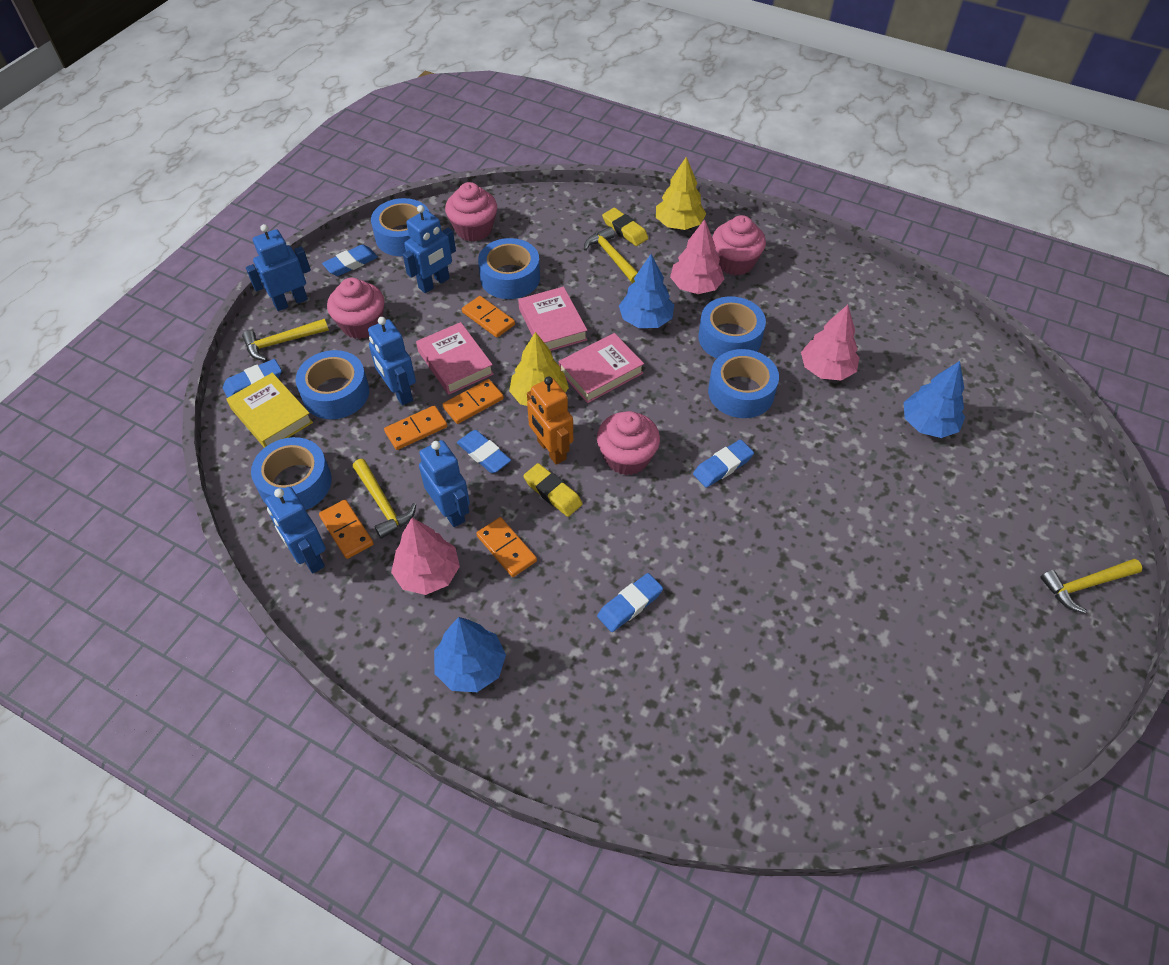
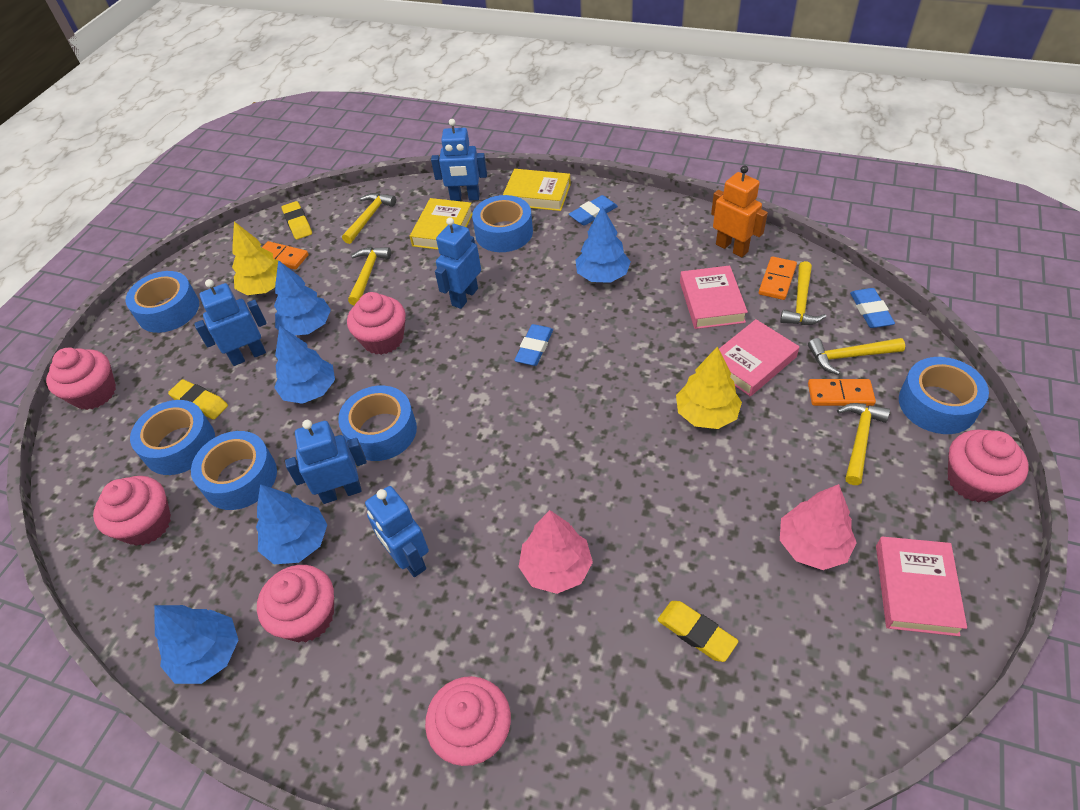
blue eraser: [223,359,282,398] [322,245,378,276] [457,430,511,473] [597,573,663,632] [693,440,754,488] = 5 -> [514,324,553,366] [569,195,618,225] [850,288,895,328] = 3
blue tree: [434,617,506,692] [619,254,674,328] [904,361,965,438] = 3 -> [154,605,238,684] [256,484,327,564] [274,260,331,335] [274,326,335,404] [575,207,631,283] = 5
orange domino: [319,500,374,559] [384,405,447,450] [442,379,504,424] [462,296,515,337] [476,517,537,577] = 5 -> [262,241,308,270] [759,257,797,300] [808,379,876,406] = 3
pink cupcake: [327,278,384,339] [445,182,497,241] [597,411,660,475] [712,215,766,275] = 4 -> [46,348,116,410] [93,476,171,546] [257,565,334,642] [347,292,406,355] [425,676,511,766] [948,429,1029,502] = 6
pink tree: [391,518,460,595] [670,219,724,294] [801,305,860,381] = 3 -> [519,510,593,594] [780,484,857,570] = 2
yellow book: [226,373,313,448] = 1 -> [410,198,473,250] [503,169,571,211] = 2
yellow eraser: [523,463,583,517] [602,208,648,246] = 2 -> [168,379,228,420] [281,201,312,240] [657,601,738,662] = 3
yellow hammer: [242,319,329,361] [353,459,416,539] [584,227,638,283] [1040,559,1142,613] = 4 -> [342,193,396,244] [348,247,391,306] [780,261,826,325] [808,338,905,375] [837,403,890,485] = 5

